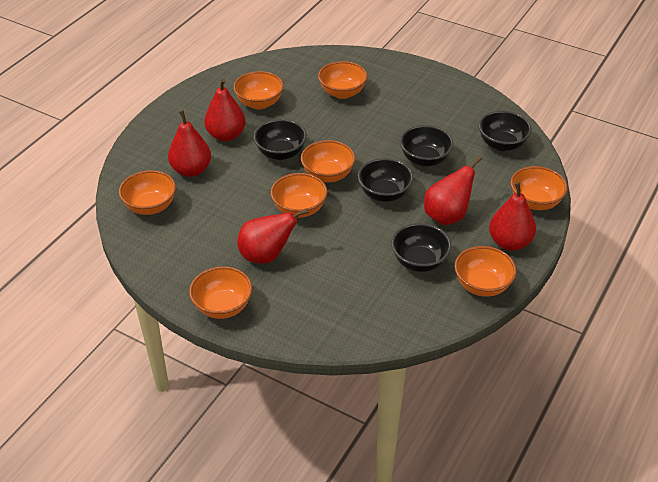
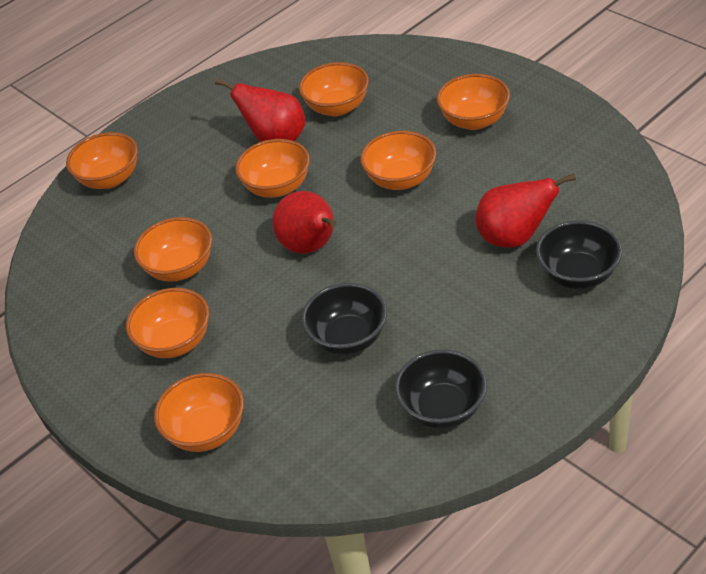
black bowl: [253,119,307,160] [358,158,414,202] [391,223,452,272] [400,125,454,167] [479,111,532,151] = 5 -> [301,283,387,355] [395,349,487,429] [536,220,622,289] = 3
red pear: [168,110,211,177] [204,78,246,141] [237,208,309,264] [424,156,482,225] [489,182,536,251] = 5 -> [215,78,306,142] [273,191,337,254] [476,173,576,248] = 3

